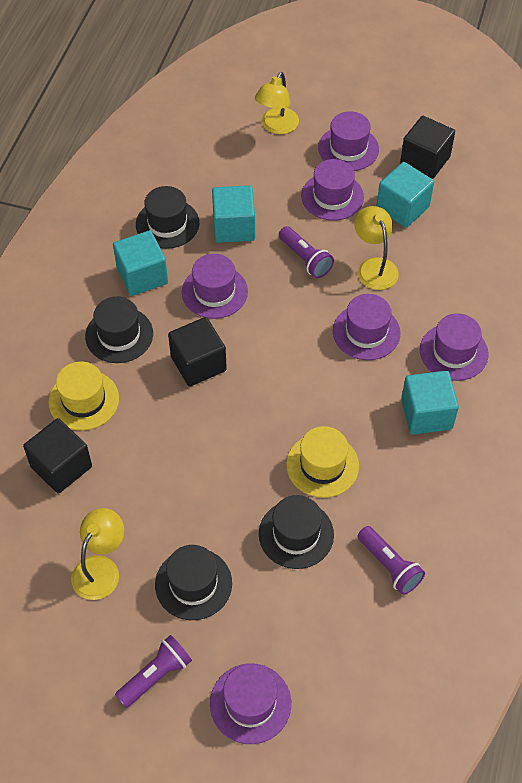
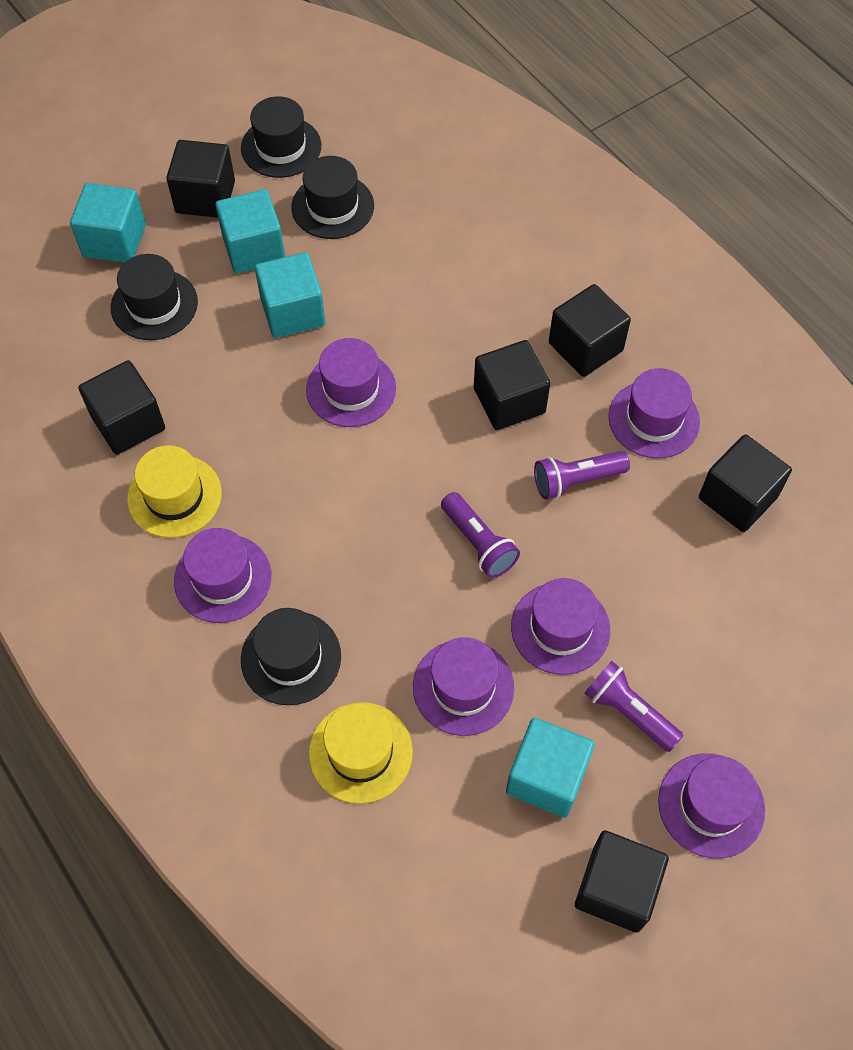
black cube: [23,418,92,494] [168,317,227,387] [400,116,455,179] = 3 -> [78,360,165,455] [166,140,235,218] [474,340,550,430] [549,284,631,377] [575,830,669,933] [699,434,792,532] = 6
yellow lamp: [71,508,124,600] [255,72,299,134] [355,206,399,290] = 3 -> none = 0

